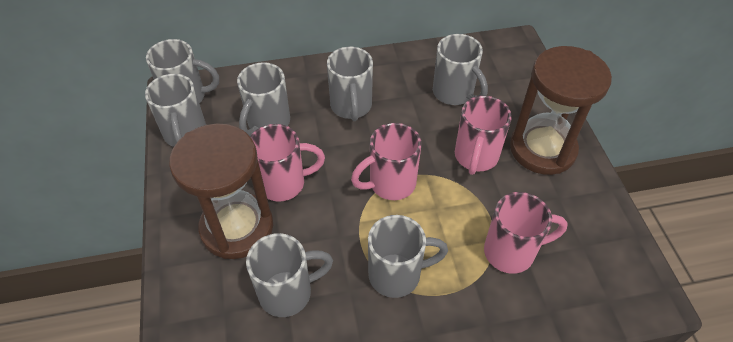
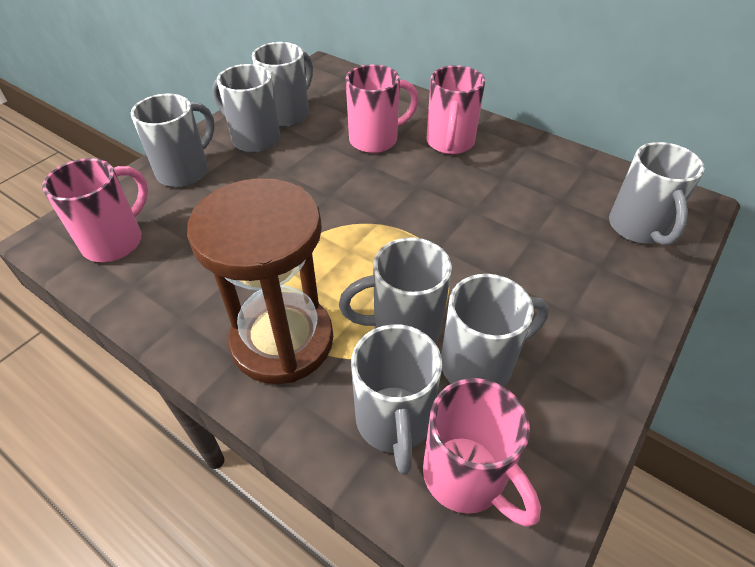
brown hourglass: [169,124,273,259] [510,46,612,175] = 2 -> [187,178,333,384] = 1

